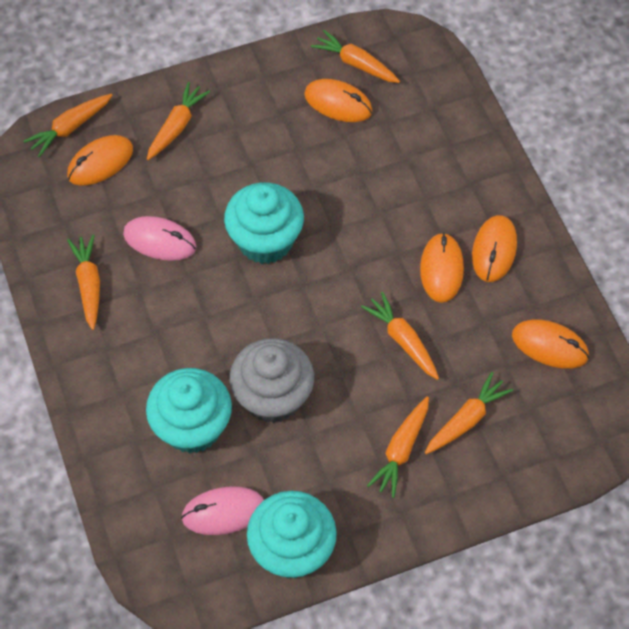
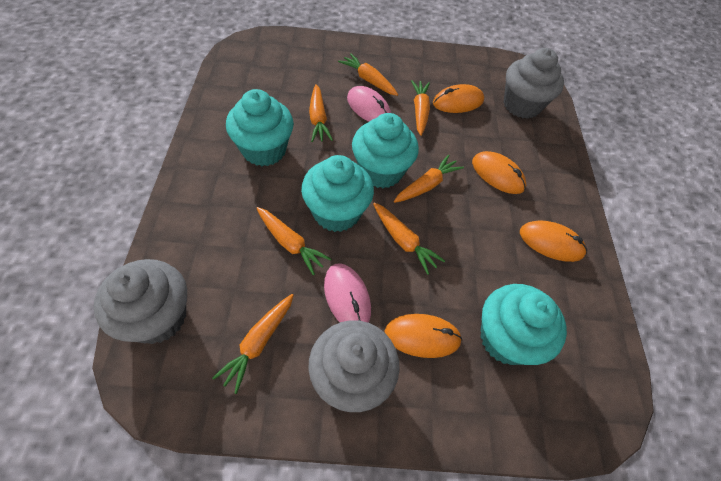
grey cupcake: [230,338,314,423] = 1 -> [94,259,187,344] [308,320,400,412] [503,48,564,119] = 3
orange mouse: [67,135,133,185] [304,79,372,122] [420,232,464,303] [472,215,517,282] [512,319,589,369] = 5 -> [384,314,462,358] [433,84,484,113] [472,151,526,194] [520,220,587,262] = 4
turquoise cupcake: [146,368,232,453] [224,182,304,264] [247,491,337,579] = 3 -> [226,89,294,166] [301,155,374,232] [352,113,419,188] [481,284,567,365] = 4

